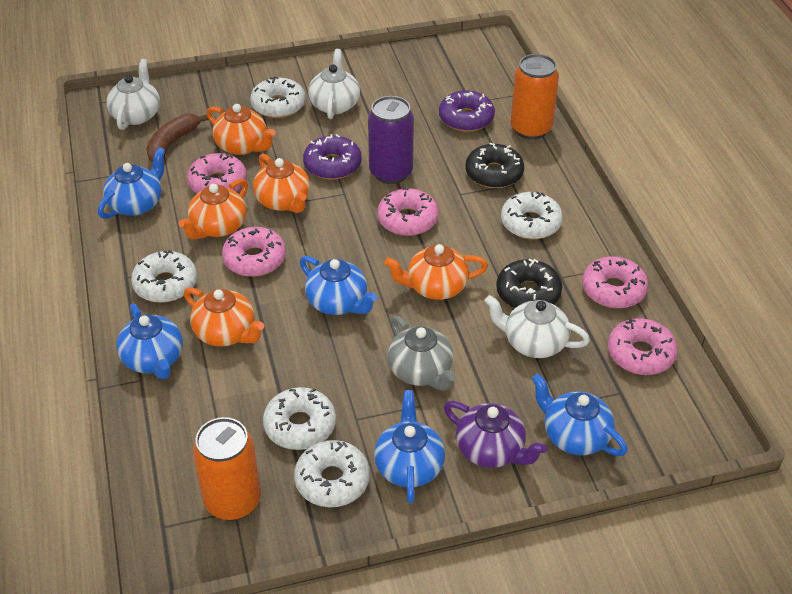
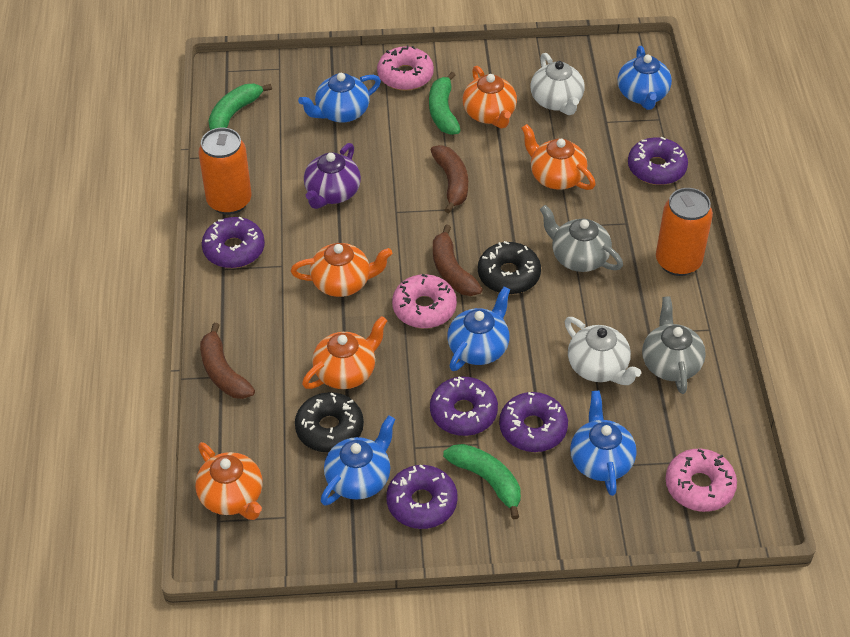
brown banana: [146,114,209,162] = 1 -> [200,323,255,399] [431,145,468,213] [433,224,483,296] = 3
green banana: none = 0 -> [208,84,272,130] [429,72,461,135] [443,444,521,519] = 3
grey teapot: [388,316,456,391] = 1 -> [540,205,623,272] [642,296,706,394] = 2
pink donut: [187,153,247,193] [222,227,286,277] [377,188,439,236] [582,256,648,309] [608,318,678,375] = 5 -> [377,45,434,91] [392,274,457,328] [665,449,737,512] = 3
purple can: [368,96,414,184] = 1 -> none = 0
purple donut: [303,134,361,180] [439,90,495,132] = 2 -> [202,217,265,268] [386,464,458,529] [430,377,498,436] [499,392,568,452] [628,137,688,185] = 5
white donut: [131,250,197,303] [250,77,306,118] [263,387,336,450] [294,440,370,507] [501,192,563,239] = 5 -> none = 0
white teapot: [107,59,160,130] [308,49,360,119] [485,295,590,358] = 3 -> [530,53,585,115] [565,317,641,385] = 2

